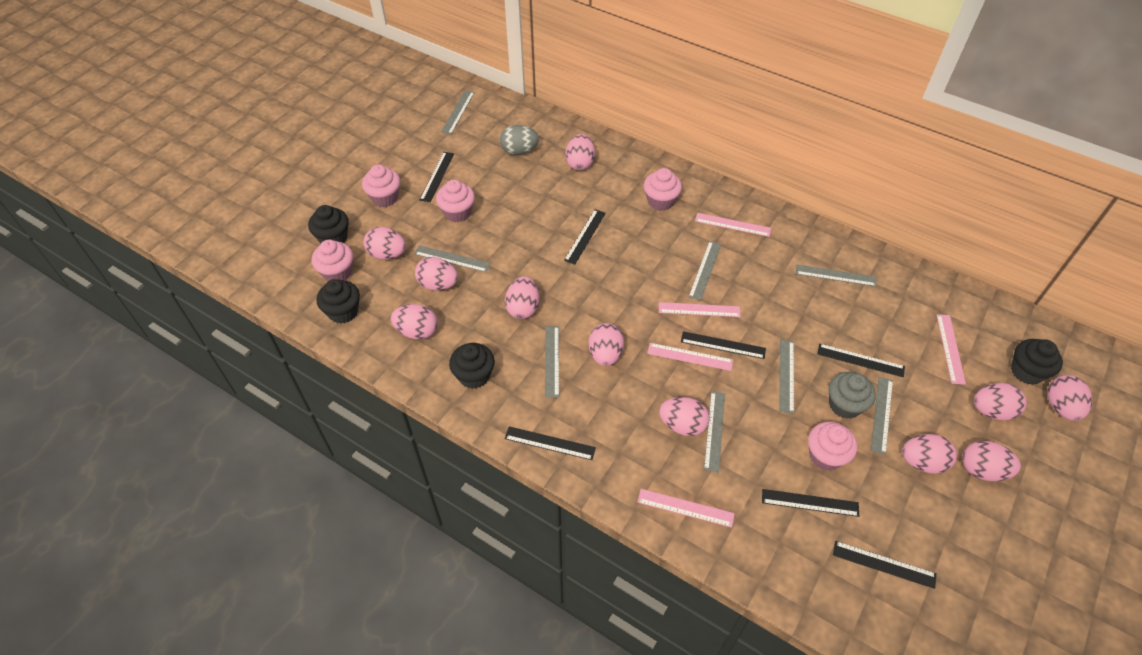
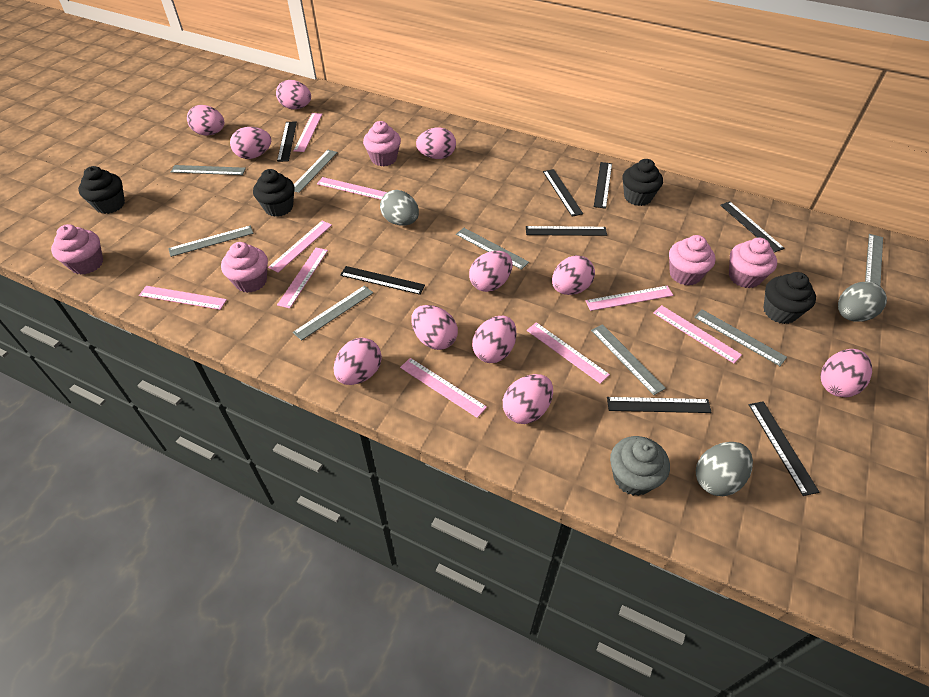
black ruler: [420,152,454,202] [505,426,596,460] [564,209,606,264] [681,331,766,359] [762,489,859,517] [817,344,905,377] [833,541,937,589] = 7 -> [277,121,297,162] [340,266,425,295] [526,226,607,236] [543,169,583,217] [594,162,612,209] [607,397,712,413] [720,201,785,253] [749,401,819,496] = 8
grey egg: [500,125,539,155] = 1 -> [380,190,419,226] [696,442,753,496] [838,282,887,322] = 3
pink ruler: [637,489,735,528] [647,343,733,371] [659,302,741,317] [695,213,771,237] [937,314,966,385] = 5 -> [139,286,227,310] [268,221,332,273] [277,247,328,309] [293,113,322,152] [317,177,387,200] [400,358,487,418] [527,322,610,384] [585,286,673,311] [654,305,742,363] = 9

